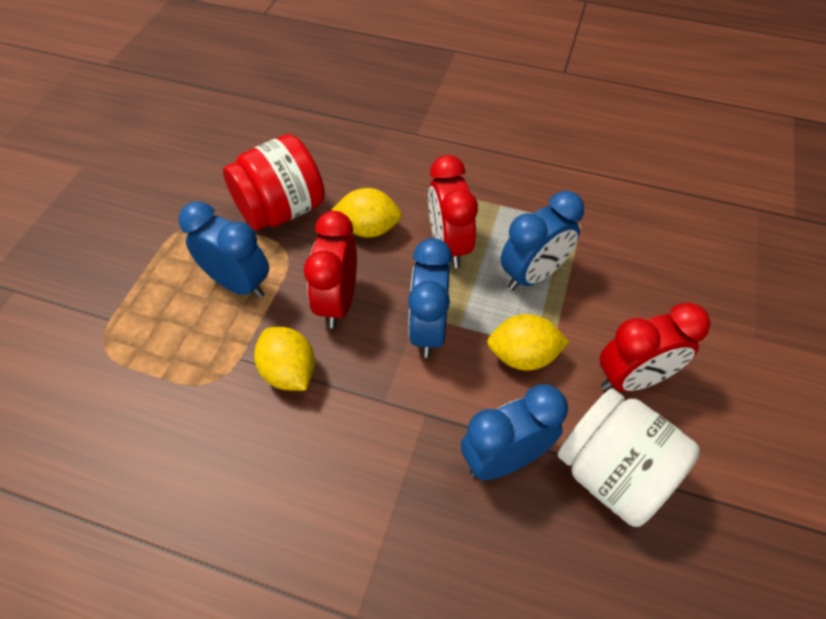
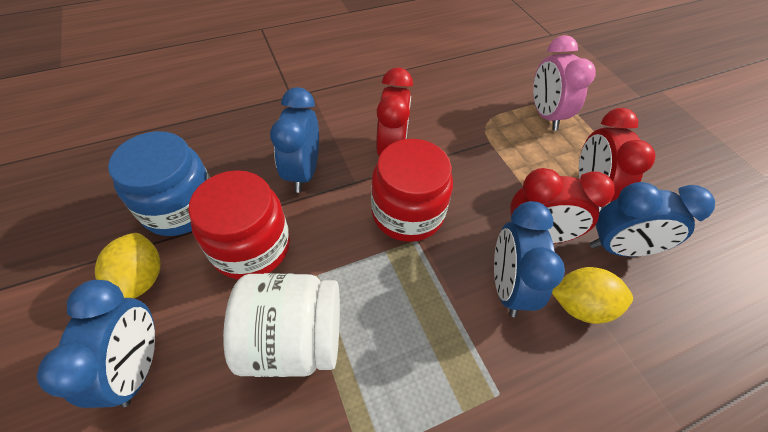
blue jar: none = 0 -> [108,131,210,236] = 1
pink clock: none = 0 -> [533,35,596,131] = 1
red jar: [223,134,325,231] = 1 -> [188,170,290,280] [371,139,453,242] = 2
yellow lemon: [254,327,315,391] [331,188,402,238] [487,314,569,371] = 3 -> [95,233,161,298] [552,267,633,324] = 2

